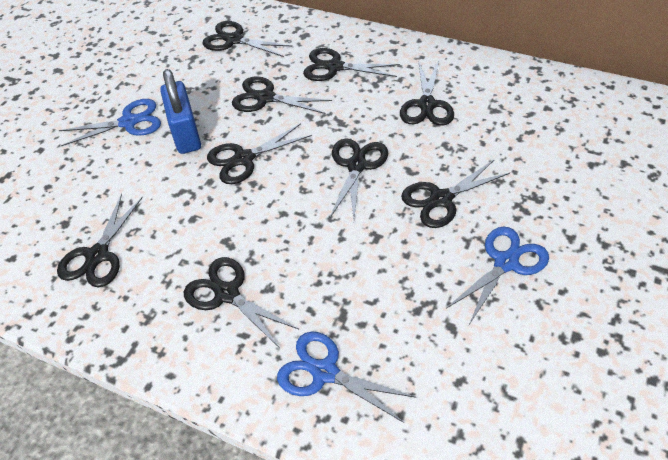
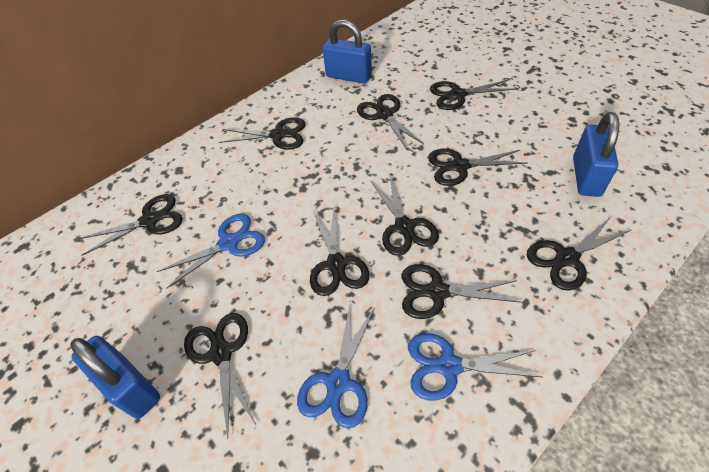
black scissors: [57,194,143,287] [184,257,298,348] [202,21,292,57] [207,123,312,184] [232,76,332,114] [303,48,400,81] [329,138,388,219] [400,60,454,126] [401,159,510,228] = 9 -> [78,194,183,256] [184,313,256,439] [219,117,306,150] [310,208,370,296] [357,94,424,150] [371,175,439,256] [402,264,522,319] [428,149,528,186] [430,79,516,110] [527,217,632,290] = 10
blue padlock: [160,69,201,154] = 1 -> [70,336,160,419] [323,19,372,84] [573,112,619,197] = 3

